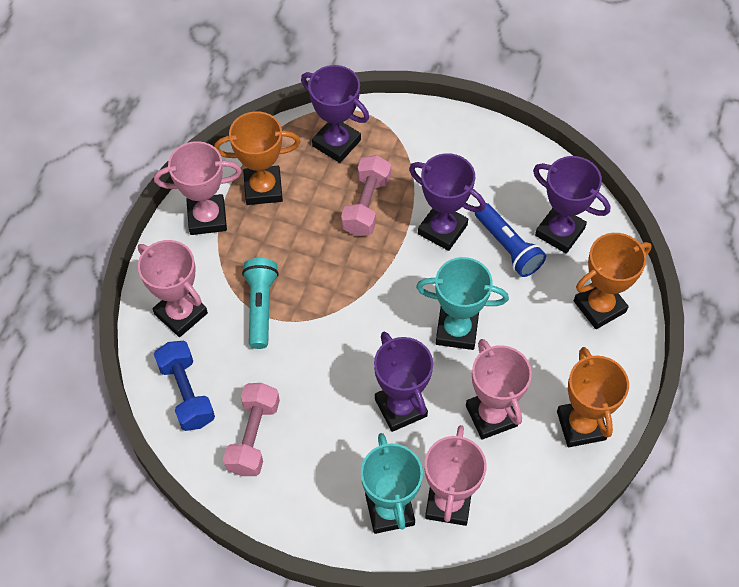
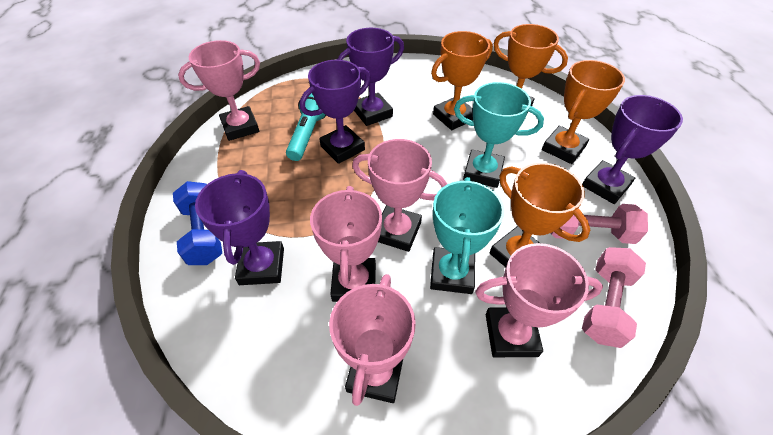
blue flashlight: [475,203,546,277] = 1 -> none = 0
orange trophy: [214,111,300,205] [557,347,629,447] [574,233,652,329] = 3 -> [431,31,493,130] [490,163,590,267] [494,24,568,106] [542,60,625,164] = 4
pink trophy: [138,240,208,337] [154,141,242,235] [425,425,487,526] [466,339,532,440] = 4 -> [178,40,260,141] [310,186,382,302] [329,274,416,406] [352,139,447,252] [475,243,603,357] = 5

